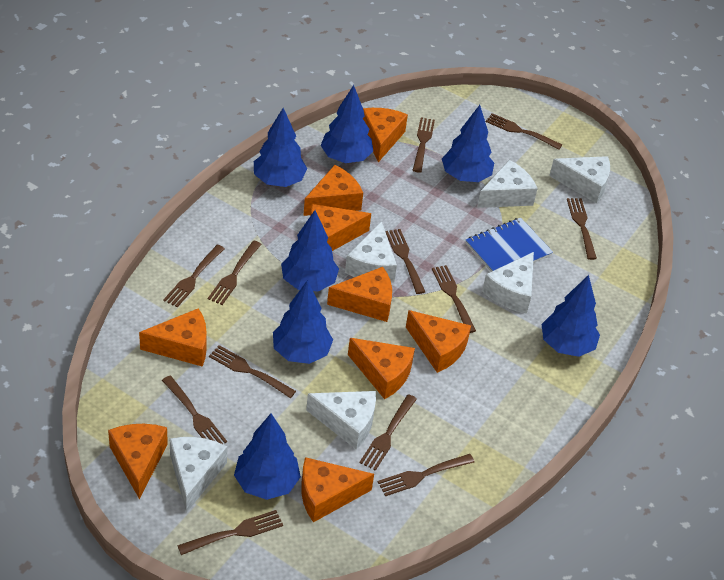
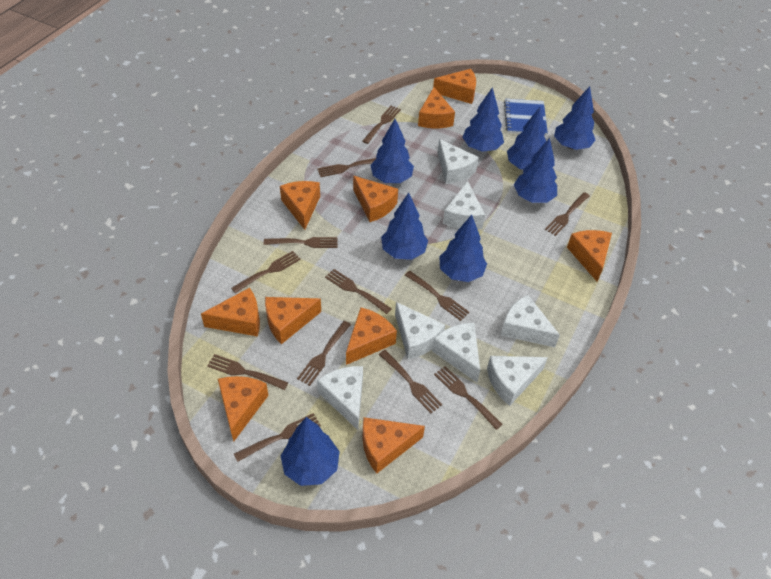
blue tree: [234,413,301,500] [254,108,307,187] [273,280,333,364] [281,210,339,292] [321,85,373,163] [442,105,494,182] [541,275,600,357] = 7 -> [281,417,340,486] [370,119,414,183] [381,193,428,260] [439,215,487,282] [462,87,504,152] [507,107,546,169] [514,138,557,203] [554,86,595,150] = 8
orange cheese: [108,424,168,499] [139,308,207,367] [301,457,374,522] [303,165,363,216] [311,204,371,251] [327,267,392,322] [348,338,415,399] [363,108,408,162] [406,310,471,373] = 9 -> [201,288,260,337] [218,376,269,442] [265,297,321,344] [280,181,320,230] [346,307,397,365] [353,176,398,222] [363,417,425,473] [418,87,455,128] [433,69,476,104] [567,230,612,282] = 10
white cheese: [170,437,227,513] [306,391,376,450] [345,221,397,283] [477,160,538,208] [482,252,534,313] [549,156,610,204] = 6 -> [317,366,363,430] [395,302,445,359] [432,323,480,382] [438,139,479,184] [443,181,485,229] [487,356,548,406] [501,295,560,347] = 7

